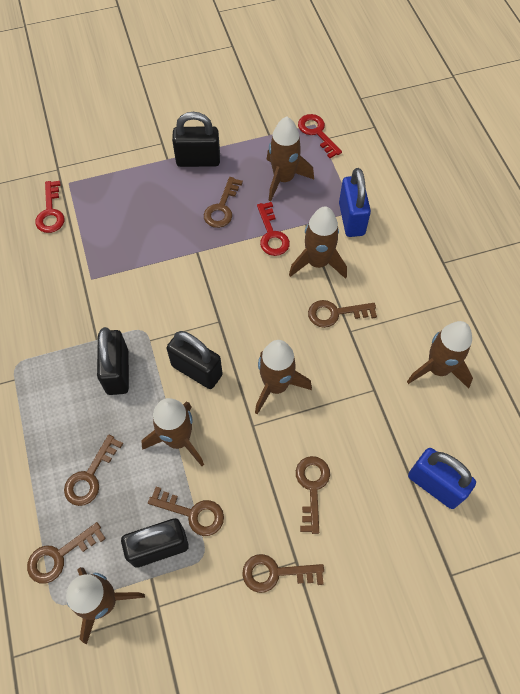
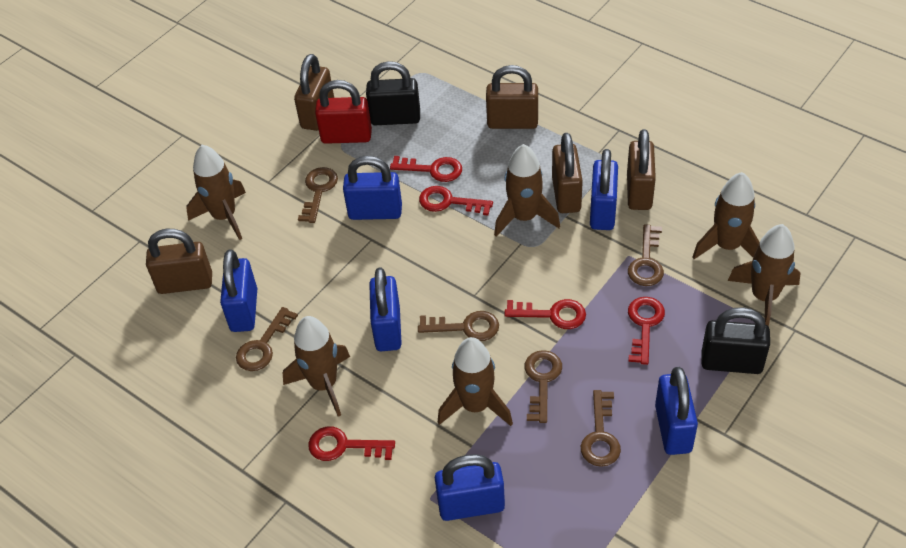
black padlock: [97,327,129,395] [121,518,189,567] [166,331,223,389] [172,112,220,167] = 4 -> [366,61,420,125] [701,307,770,374] = 2
blue padlock: [339,168,371,237] [408,448,476,509] = 2 -> [220,249,257,332] [343,156,402,220] [369,267,402,351] [435,454,505,521] [590,149,618,230] [655,367,698,455] = 6
brown key: [27,522,106,584] [64,435,123,506] [148,487,224,536] [204,177,243,228] [242,554,324,593] [296,456,330,534] [308,300,377,328] = 7 -> [236,307,298,371] [298,167,338,223] [418,311,499,341] [525,350,562,423] [581,390,621,467] [628,224,664,286] = 6
brown padlock: none = 0 -> [146,229,212,294] [294,54,334,131] [486,65,538,129] [552,133,583,213] [627,129,656,210] = 5
red key: [35,181,65,233] [257,202,290,256] [298,114,342,158] = 3 -> [308,426,395,461] [390,156,462,182] [419,186,493,216] [504,299,586,329] [628,297,665,365] = 5
red padlock: none = 0 -> [315,80,372,144] = 1

